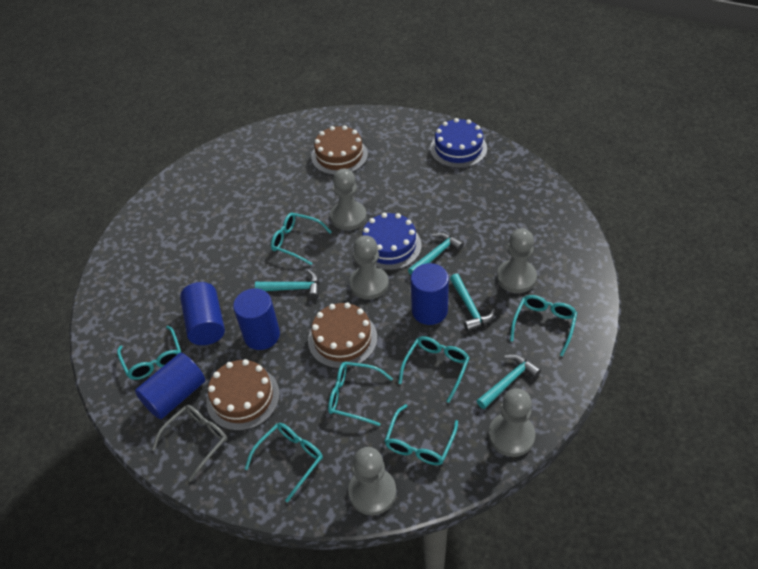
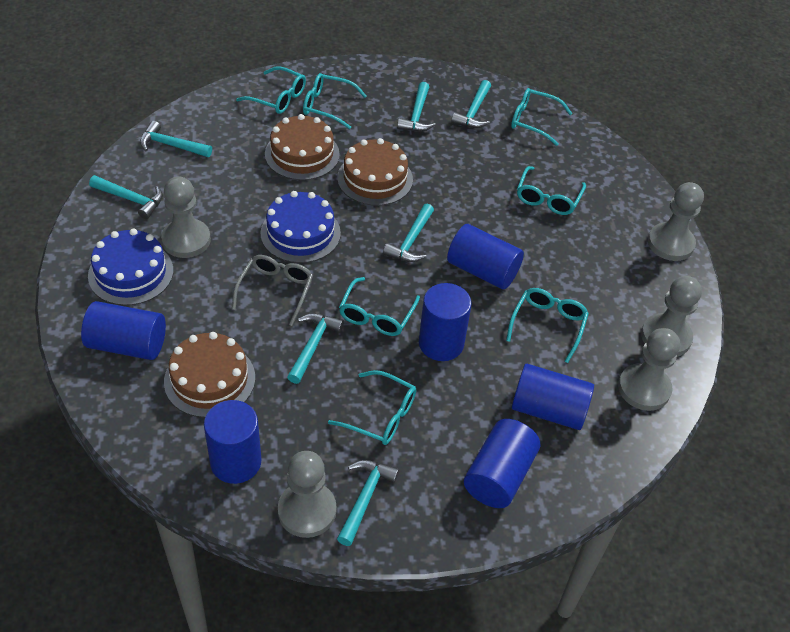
blue cylinder: [135,353,205,419] [180,282,225,345] [233,288,280,350] [411,263,449,325] = 4 -> [81,301,166,360] [204,400,262,484] [419,283,471,361] [447,224,524,290] [464,419,540,508] [512,364,594,430] = 6
turquoise hammer: [255,270,319,299] [408,233,464,275] [450,274,495,331] [477,354,541,409] = 4 -> [89,175,163,219] [140,121,212,157] [287,313,344,384] [337,460,399,546] [383,204,434,262] [397,82,436,132] [451,80,491,128] = 7

